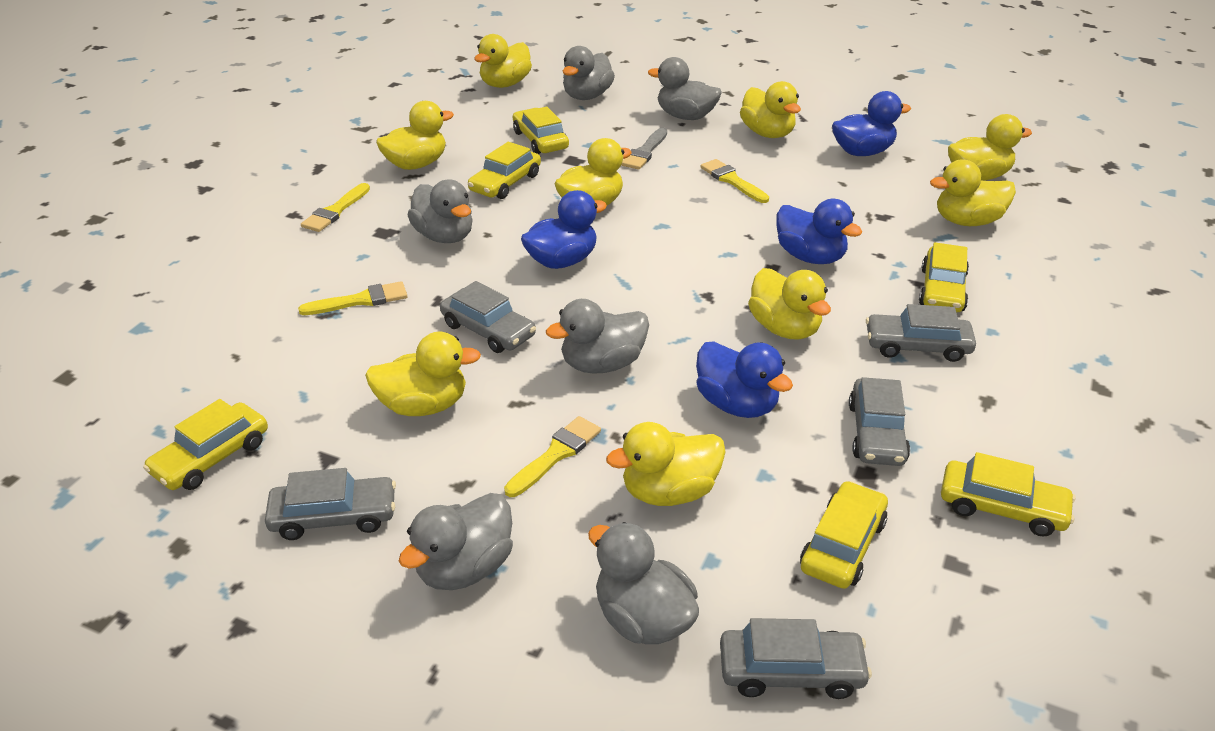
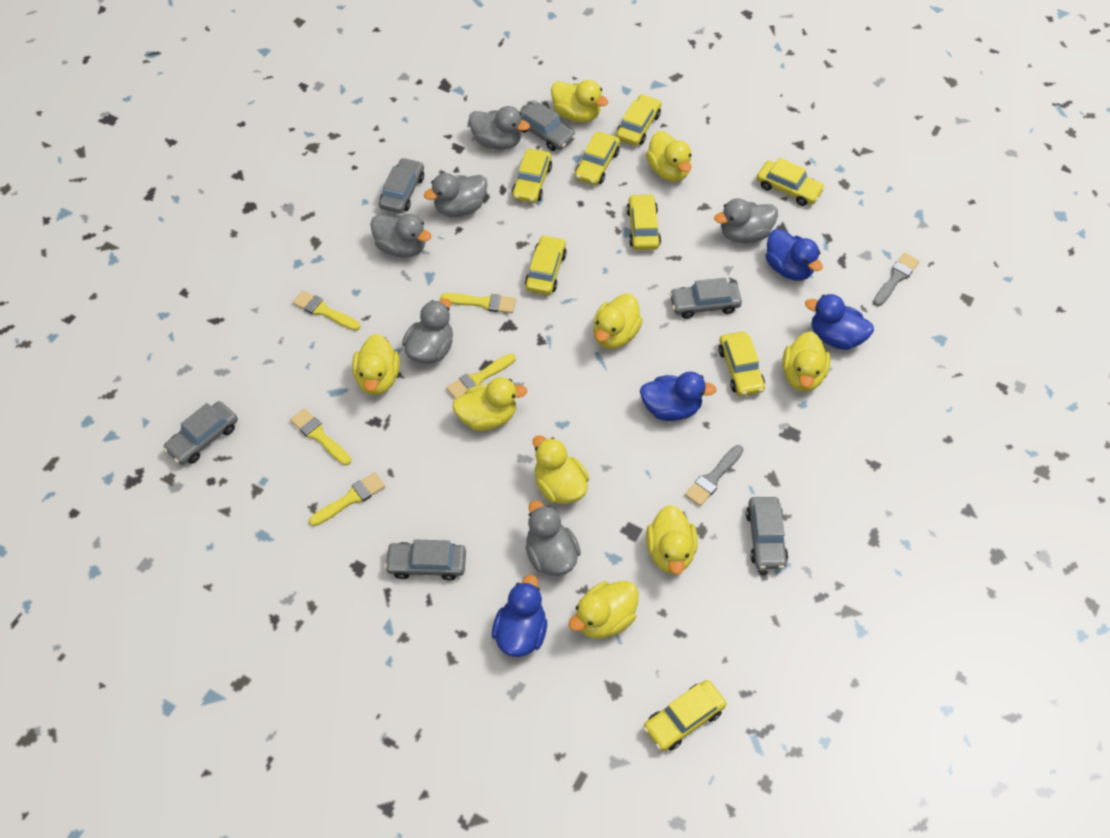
grey brush: [621,128,667,170] = 1 -> [685,445,743,506] [873,253,919,306] = 2
grey car: [265,468,396,540] [440,281,536,353] [720,618,872,699] [849,377,910,466] [866,304,976,362] = 5 -> [163,401,238,465] [379,158,424,213] [384,540,466,581] [520,102,576,151] [669,278,742,319] [746,497,788,569] = 6
yellow brush: [298,281,407,315] [301,183,370,232] [504,416,601,497] [700,159,769,203] = 4 -> [290,408,351,465] [292,290,360,331] [309,472,385,526] [441,293,516,313] [446,353,516,399] = 5
yellow car: [143,399,268,490] [468,142,541,199] [513,107,569,154] [800,481,888,589] [919,242,969,312] [941,452,1076,537] = 6 -> [512,149,552,203] [525,235,567,295] [575,132,620,185] [616,94,661,146] [626,194,661,250] [643,680,726,751] [718,332,765,396] [757,158,825,206] = 8

